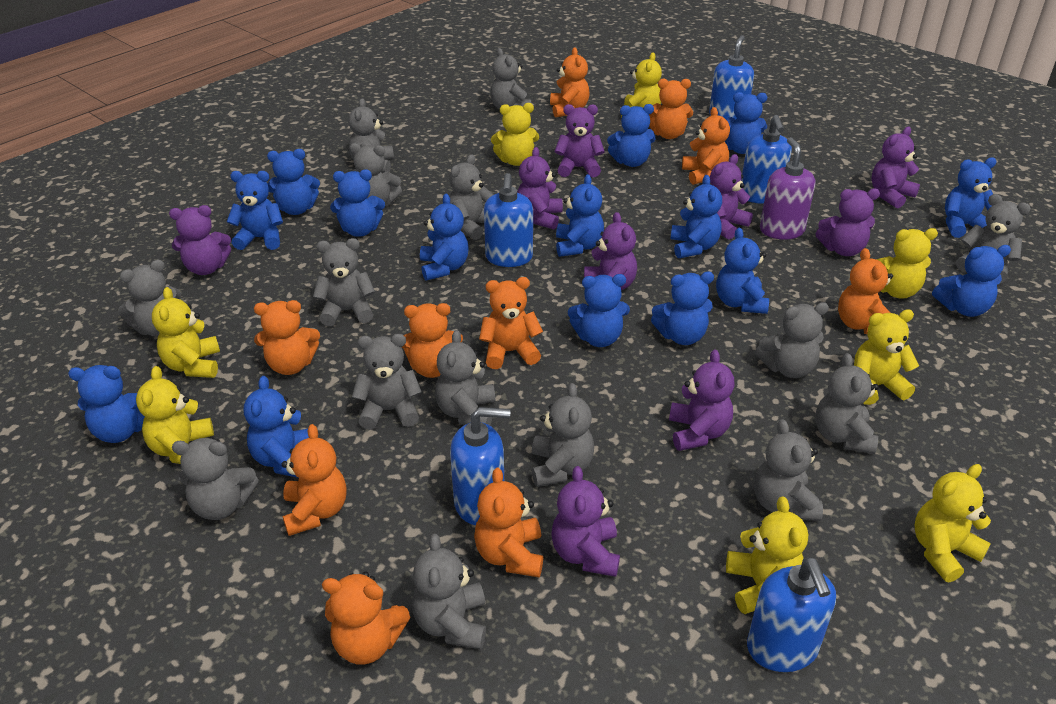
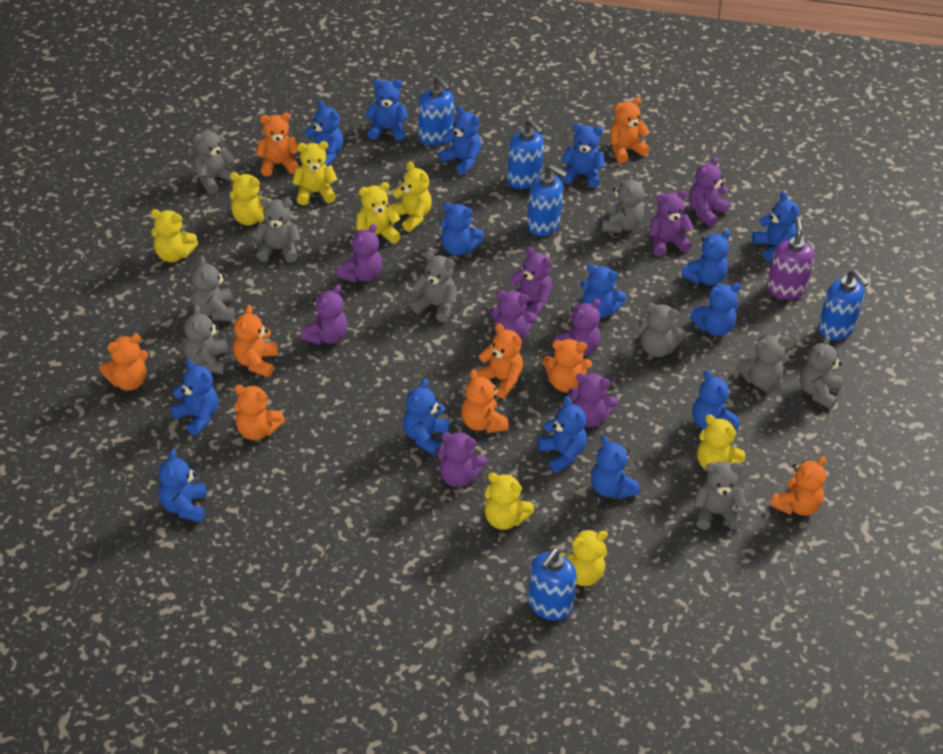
grey teddy bear: [118,260,181,337] [172,438,259,520] [313,238,375,326] [348,98,394,173] [349,143,402,206] [352,334,422,430] [412,534,486,649] [435,330,495,425] [449,154,494,240] [490,48,532,110] [532,383,594,487] [754,419,823,521] [755,302,829,378] [815,353,879,454] [956,194,1031,283] = 15 -> [184,305,228,374] [191,256,235,321] [193,124,239,194] [254,198,301,262] [410,251,457,322] [602,173,644,233] [638,303,686,357] [693,461,747,530] [736,336,789,389] [800,335,843,409] = 10
orange teddy bear: [254,300,320,375] [282,424,347,536] [322,572,410,665] [402,303,463,378] [474,467,543,577] [479,277,543,369] [550,47,590,117] [649,79,693,139] [682,107,730,185] [838,248,893,334] = 10 -> [99,334,148,390] [233,305,278,377] [234,385,285,440] [256,113,300,176] [461,370,509,433] [476,323,523,398] [542,339,592,392] [610,97,650,163] [770,456,826,516] = 9

